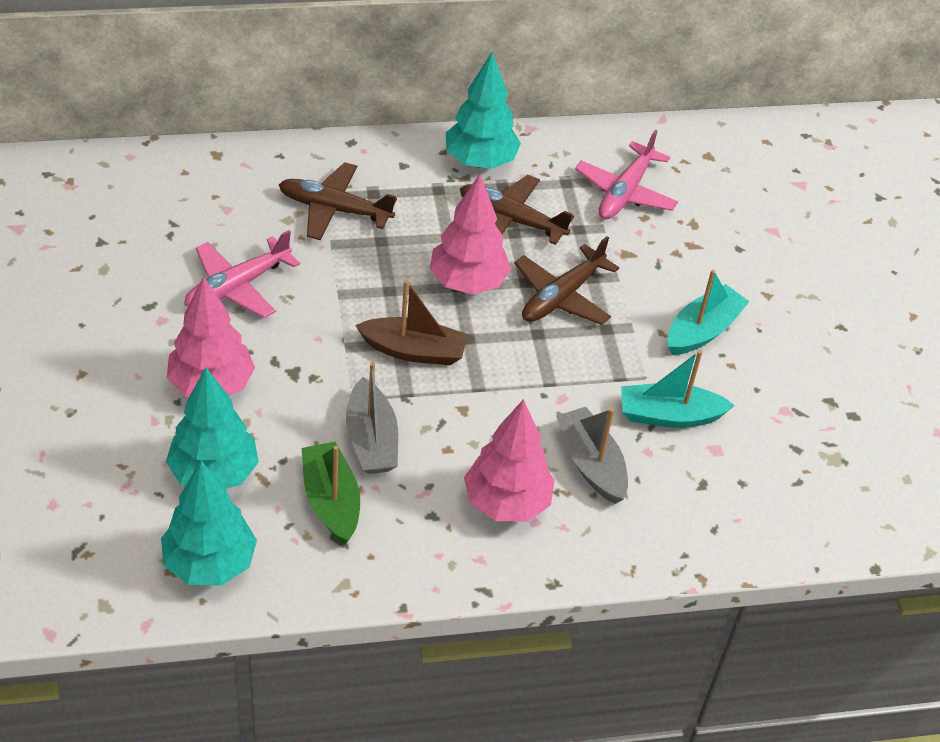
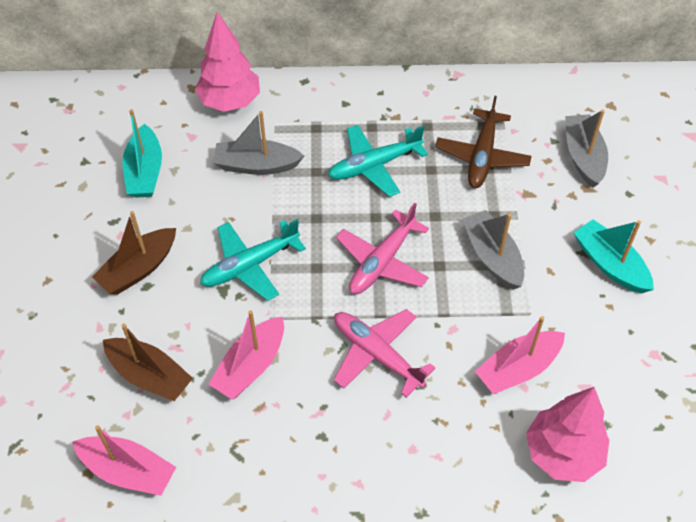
brown boat: [355,280,468,365] = 1 -> [92,211,176,295] [103,324,193,401] = 2
brown plane: [279,162,397,240] [460,175,574,245] [514,236,619,325] = 3 -> [435,96,532,188] = 1
green boat: [302,442,360,545] = 1 -> none = 0
grey boat: [346,362,398,474] [556,407,628,504] = 2 -> [213,111,304,175] [462,210,524,289] [565,110,608,188] = 3
pink boat: none = 0 -> [72,425,176,496] [208,310,284,400] [475,316,565,394] = 3
pink tree: [167,276,255,397] [430,174,511,294] [464,399,554,522] = 3 -> [195,12,260,112] [526,387,609,482] = 2
turquoise plane: none = 0 -> [200,219,306,301] [328,125,428,197] = 2
turquoise tree: [161,461,257,585] [166,367,259,489] [446,52,521,169] = 3 -> none = 0

